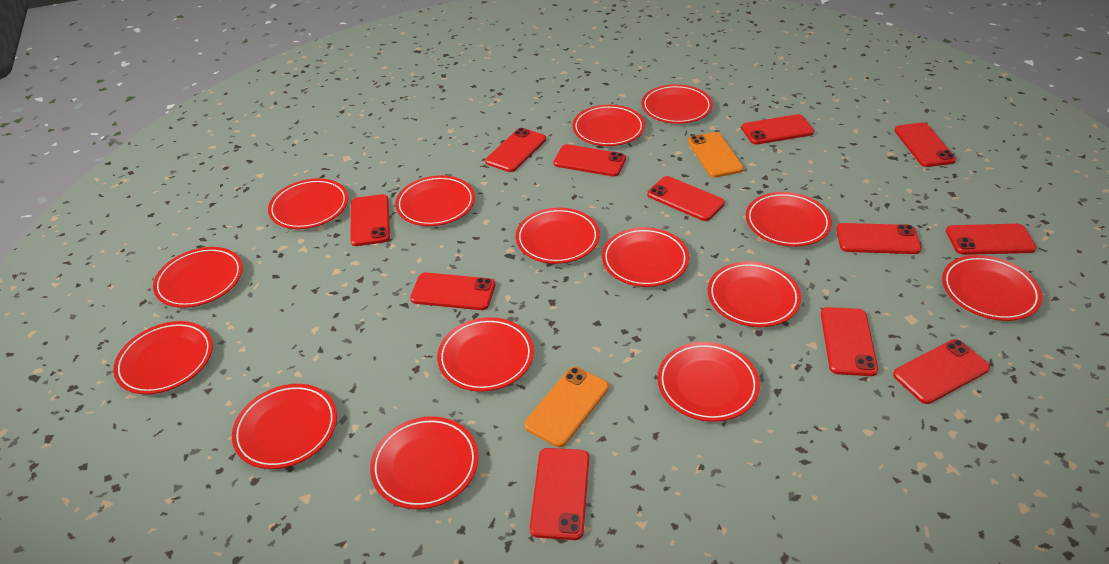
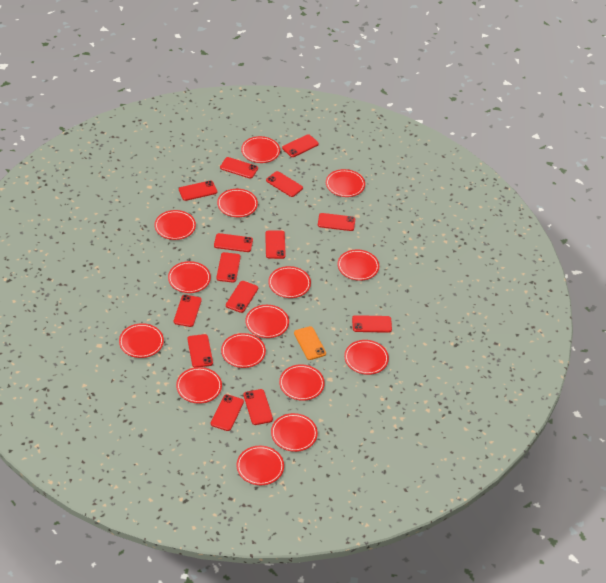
orange phone: [524,367,609,447] [688,132,744,178] = 2 -> [294,326,326,360] = 1
red phone: [350,194,390,246] [410,272,495,310] [485,128,546,172] [530,448,589,540] [554,144,626,177] [647,176,725,221] [741,114,814,145] [821,307,878,376] [836,223,921,254] [893,339,990,404] [894,123,956,167] [946,224,1037,255] = 12 -> [174,295,202,327] [179,180,217,201] [187,334,213,368] [211,394,244,431] [214,233,253,252] [216,252,241,283] [220,157,258,179] [226,281,258,313] [244,389,273,425] [265,230,286,259] [266,171,303,197] [282,134,319,157] [318,213,355,231] [352,315,392,333] = 14

